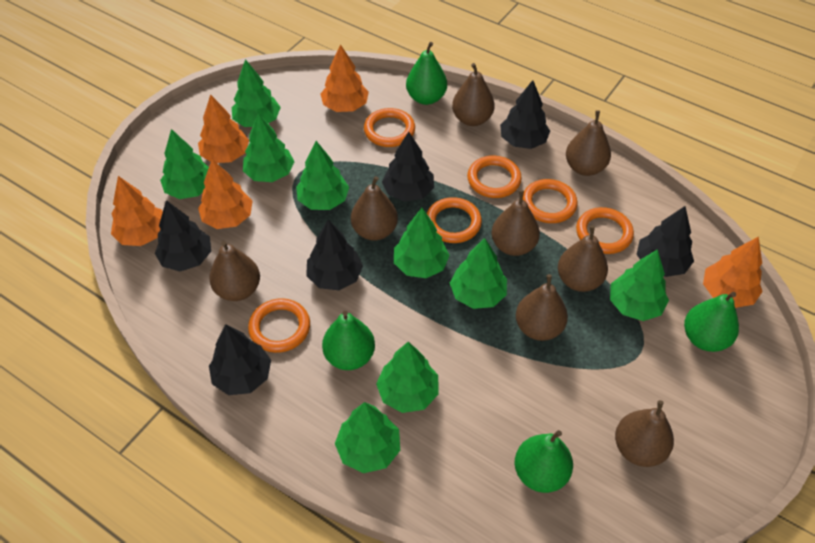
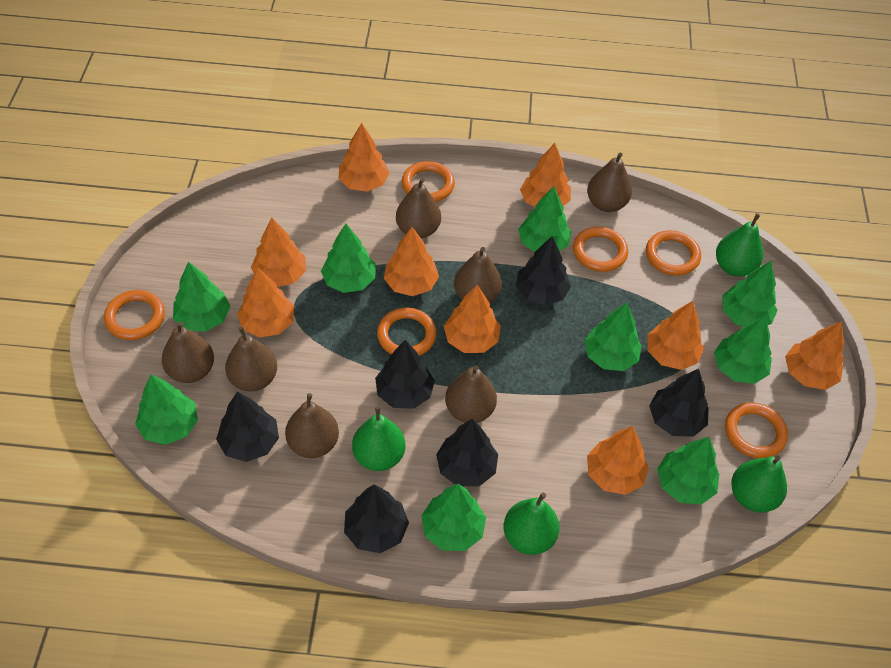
brown pear: [209,241,260,301] [351,176,398,240] [452,63,495,126] [491,190,540,256] [516,274,568,341] [558,226,608,292] [566,110,611,176] [615,400,674,467] = 8 -> [162,322,214,383] [225,327,277,392] [285,393,339,458] [396,178,441,238] [445,365,497,423] [454,247,502,303] [587,153,632,212] = 7
orange tree: [111,176,163,246] [198,94,249,163] [198,159,252,229] [321,44,369,112] [703,236,763,308] = 5 -> [237,268,294,337] [251,218,306,287] [339,123,390,192] [384,227,439,296] [444,285,501,353] [520,143,571,208] [587,426,649,495] [647,301,704,370] [785,322,844,390] = 9

